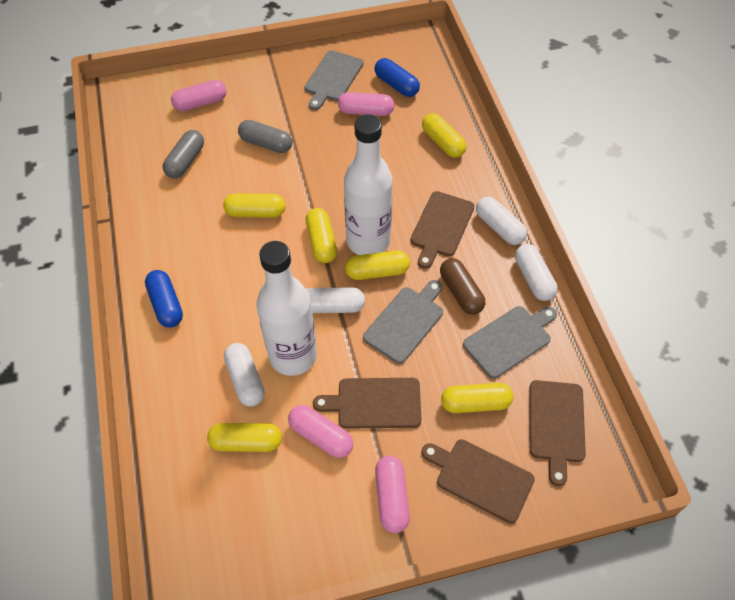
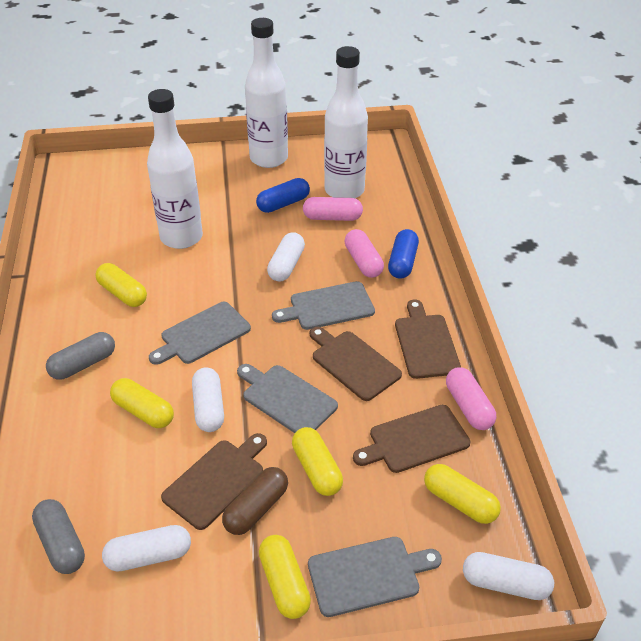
grey cutting board: [304,50,364,110] [363,280,443,364] [463,306,557,379] = 3 -> [149,302,251,365] [237,364,338,433] [272,281,375,330] [308,537,442,617] = 4
pink capsule: [171,80,226,111] [288,405,353,458] [338,92,394,116] [375,456,410,533] = 4 -> [303,197,363,221] [345,229,384,278] [446,367,496,430] = 3
white bottle: [256,241,317,376] [344,114,393,255] = 2 -> [147,89,203,249] [245,18,288,168] [324,46,368,198] = 3
yellow capsule: [207,423,282,452] [223,194,286,218] [306,208,337,263] [345,251,410,280] [422,113,466,158] [441,383,514,413] = 6 -> [95,263,147,307] [110,378,174,428] [259,535,311,619] [292,427,343,496] [424,464,501,524] = 5

